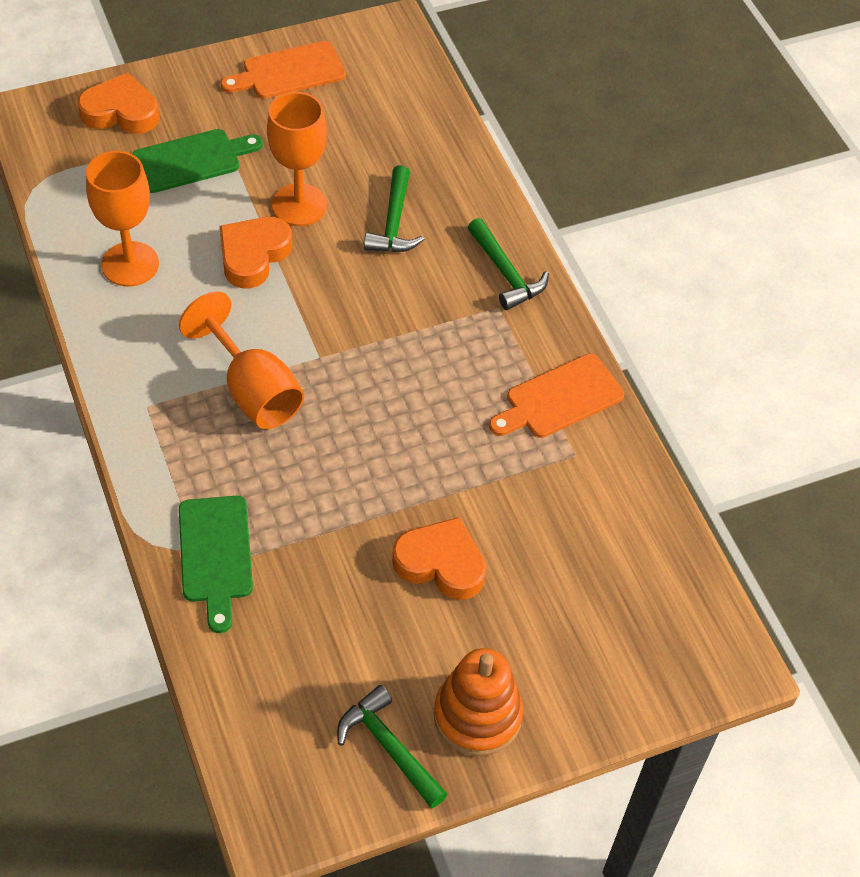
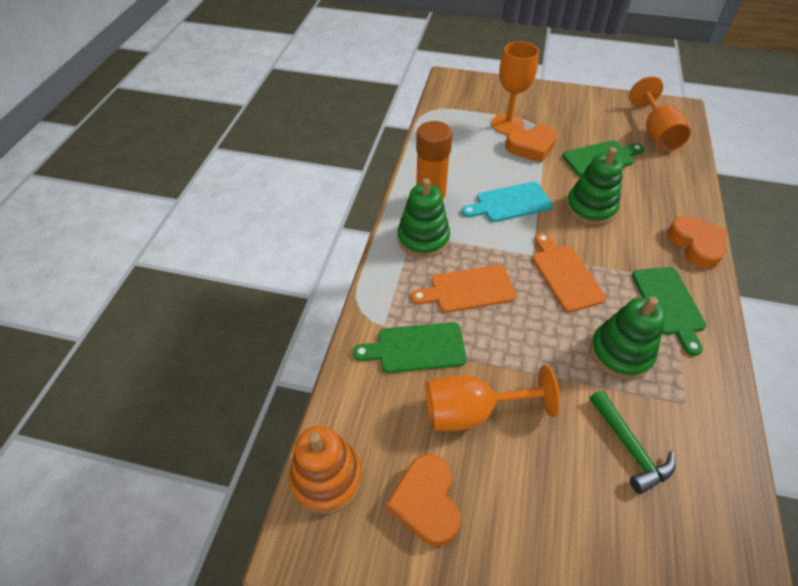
green cutting board: [132,129,263,193] [179,496,253,633] = 2 -> [353,322,467,373] [562,140,644,177] [632,267,706,356] = 3
green hammer: [337,685,448,808] [364,165,425,252] [468,218,549,310] = 3 -> [590,390,675,494] = 1
green stacking toy: none = 0 -> [397,178,450,258] [566,147,624,225] [590,297,665,380] = 3
orange glue stick: none = 0 -> [416,121,453,205] = 1
turquoise cutting board: none = 0 -> [462,182,553,222] = 1

